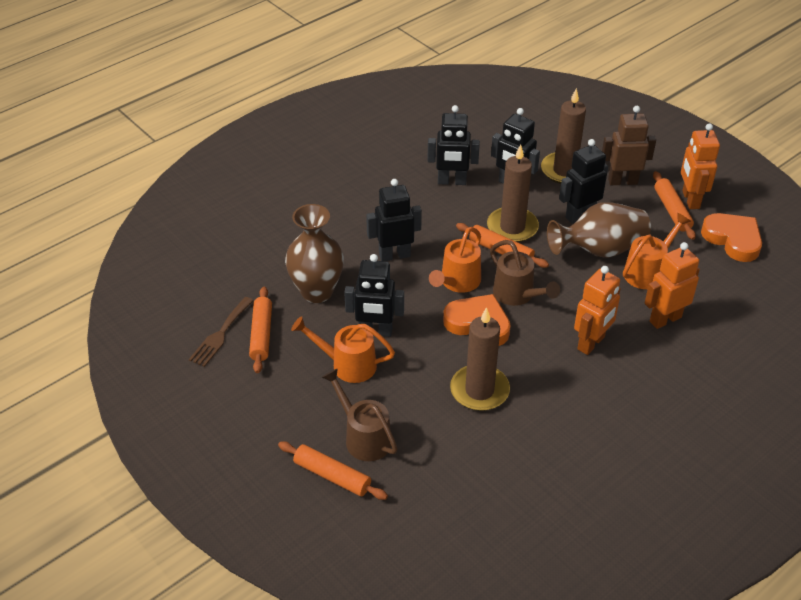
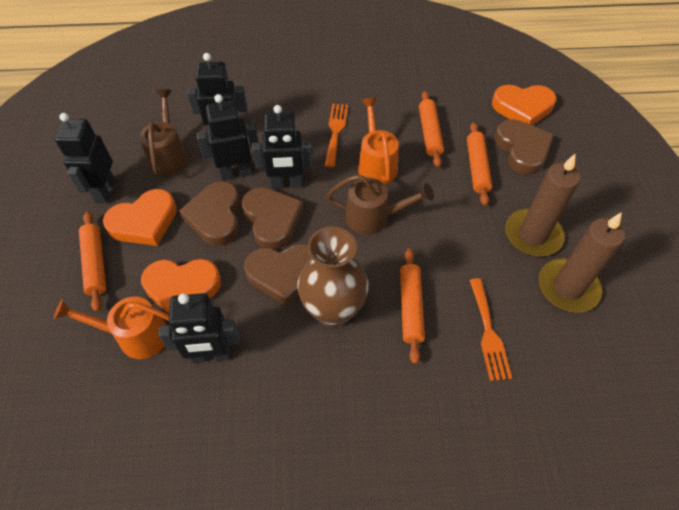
brown candle: [450,307,510,411] [487,144,539,242] [541,88,586,184] = 3 -> [505,154,581,256] [539,212,625,313] = 2
brown fork: [189,297,254,367] = 1 -> none = 0
brown heart: none = 0 -> [179,181,240,246] [242,187,304,250] [244,244,311,306] [494,119,554,175] = 4
brown robot: [602,106,656,185] = 1 -> none = 0
brown vase: [285,204,344,303] [547,202,651,258] = 2 -> [297,226,369,327] = 1
orange fork: none = 0 -> [324,103,348,168] [469,278,512,381] = 2
orange heart: [443,294,511,346] [701,213,762,262] = 2 -> [103,189,177,246] [141,259,221,314] [492,85,556,126] = 3
orange robot: [574,266,621,355] [645,242,700,329] [681,123,720,209] = 3 -> none = 0
orange watering can: [291,316,395,383] [429,227,481,293] [623,213,691,289] = 3 -> [54,297,169,359] [358,98,399,184] = 2

